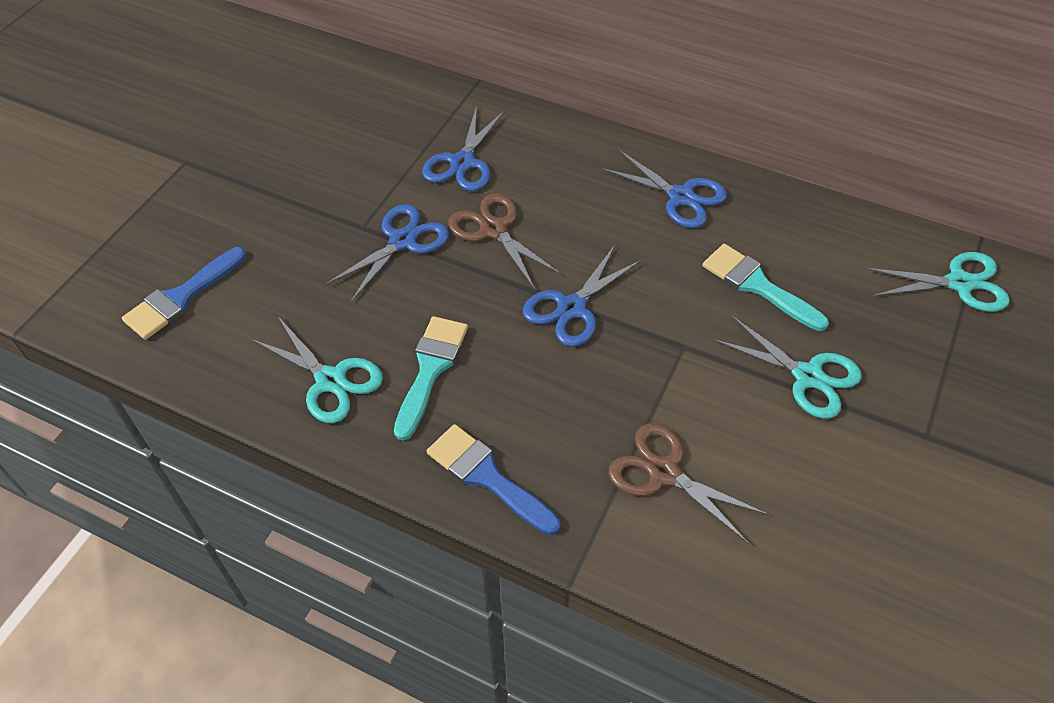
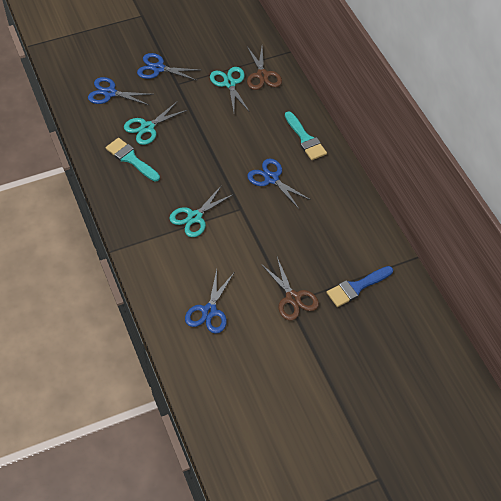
blue brush: [122,247,246,340] [427,424,560,535] = 2 -> [326,266,393,307] = 1

